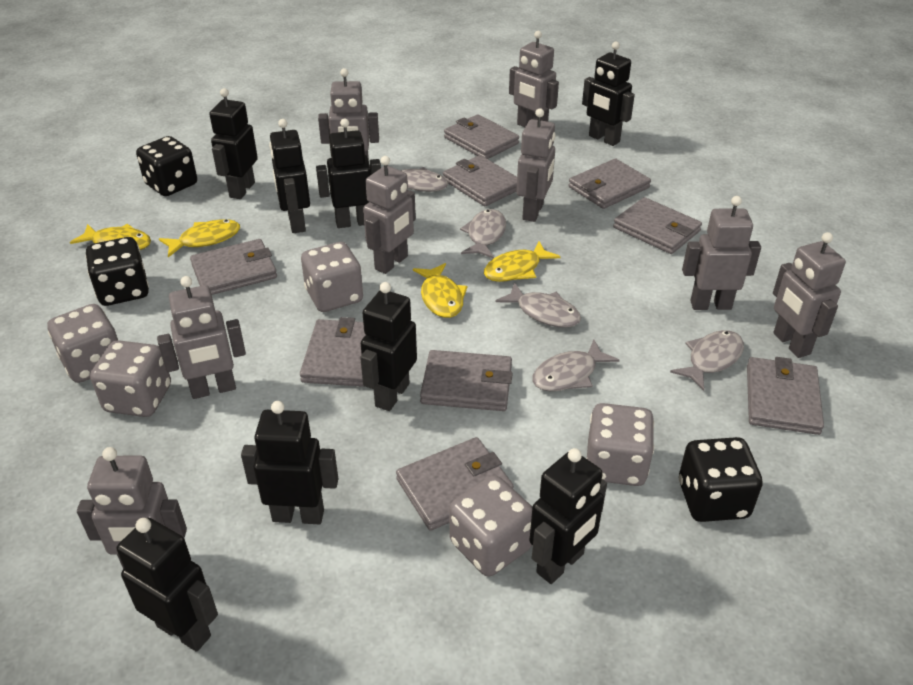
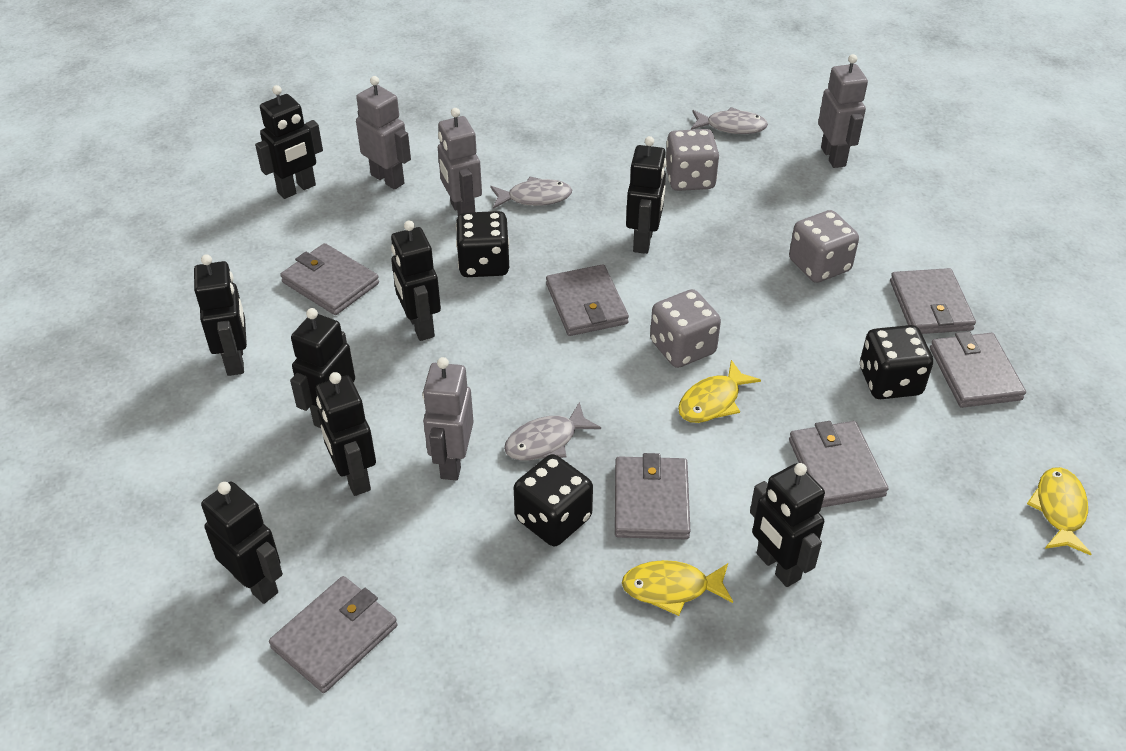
grey dice: [47,304,118,383] [90,340,171,417] [301,242,363,312] [449,476,532,577] [586,403,654,486] = 5 -> [650,289,721,368] [666,129,719,191] [789,210,859,283] = 3
grey fish: [387,165,448,192] [460,209,506,259] [495,282,581,327] [532,340,619,391] [670,330,744,391] = 5 -> [490,176,572,209] [504,402,601,461] [691,107,768,134] = 3
grey robot: [77,447,187,569] [157,276,246,399] [318,68,379,162] [363,156,416,274] [509,31,559,127] [516,108,556,222] [682,196,761,310] [773,232,846,358] = 8 -> [356,76,411,190] [422,357,474,480] [438,108,482,215] [818,54,868,168] = 4
grey wallet: [190,239,277,295] [300,317,366,387] [396,437,514,531] [420,350,513,411] [443,155,517,206] [444,114,519,159] [569,158,651,209] [613,197,702,254] [747,357,824,435] = 9 -> [269,576,398,693] [280,243,379,315] [546,264,629,336] [615,453,690,539] [789,421,889,508] [890,268,976,334] [930,331,1026,408] = 7
yellow fish: [70,224,151,250] [159,219,240,257] [413,263,467,318] [484,241,561,282] = 4 -> [622,560,733,616] [678,360,761,423] [1027,467,1091,555] = 3

